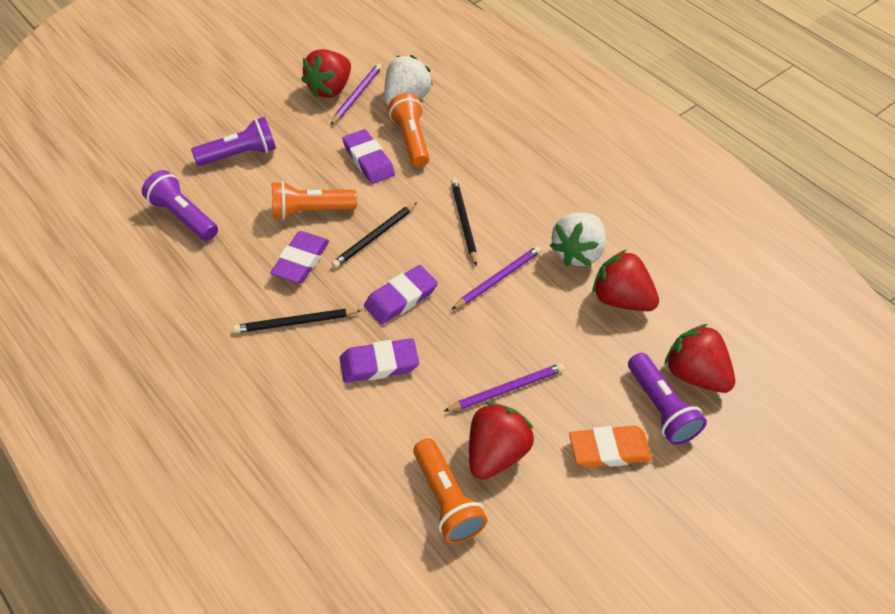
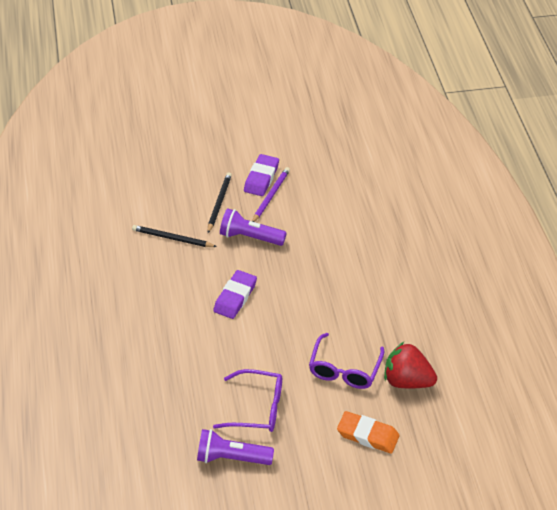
black pencil: [233,309,362,333] [331,203,417,268] [451,179,477,266] = 3 -> [132,225,217,247] [208,172,232,233] = 2
orange flashlight: [272,181,357,220] [389,93,429,167] [413,439,488,543] = 3 -> none = 0
purple eraser: [270,231,329,283] [340,338,419,383] [342,129,395,184] [364,265,438,325] = 4 -> [213,270,257,319] [244,154,279,196] = 2
purple flashlight: [142,170,218,241] [191,117,276,166] [628,353,707,445] = 3 -> [197,429,274,465] [220,208,287,246] = 2
purple glasses: none = 0 -> [213,369,282,432] [309,333,384,389] = 2
purple pencil: [331,64,382,125] [444,363,565,412] [451,246,541,310] = 3 -> [252,167,290,222] = 1
red strawberry: [301,49,351,98] [469,402,534,480] [592,250,659,311] [665,324,735,393] = 4 -> [384,342,437,388] = 1
white strawberry: [384,55,433,107] [550,213,606,266] = 2 -> none = 0

